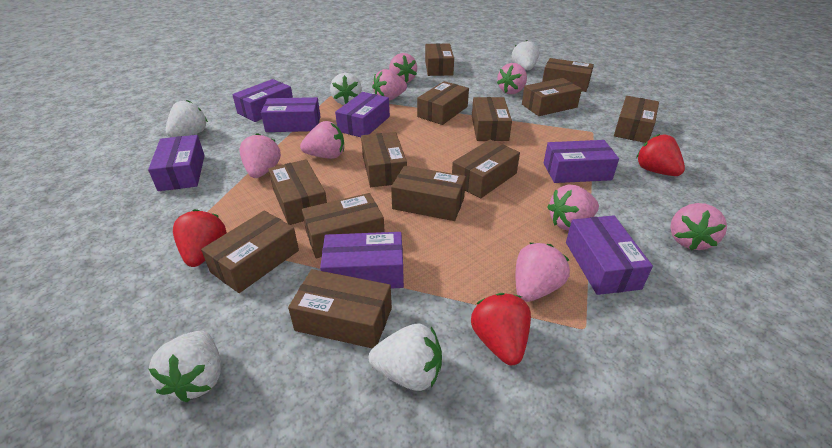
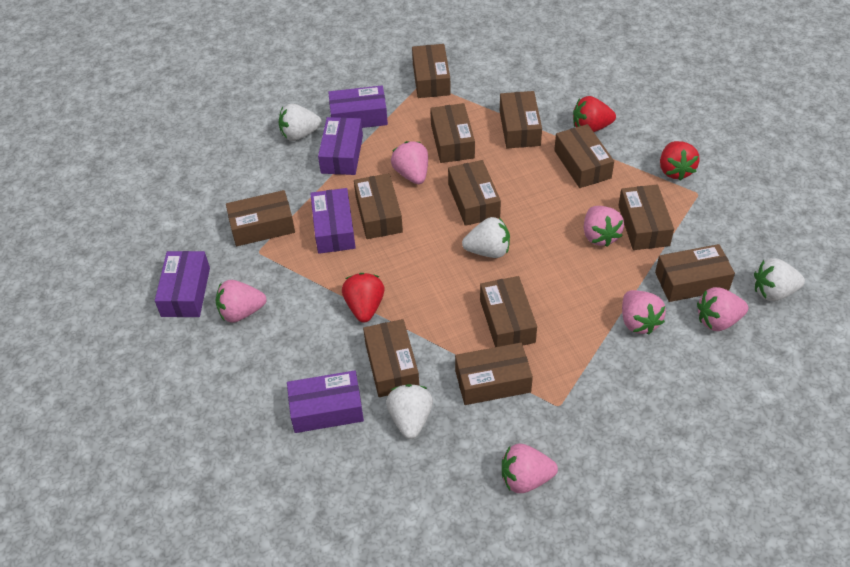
brown box: [201,211,299,293] [268,159,327,225] [288,269,392,348] [302,193,385,258] [361,132,407,187] [391,166,466,221] [417,81,469,125] [425,43,454,76] [452,139,520,198] [472,97,512,141] [522,78,582,116] [542,58,594,92] [614,96,659,143] = 13 -> [226,190,295,246] [354,173,403,239] [363,319,419,397] [412,44,451,98] [430,103,475,163] [448,160,501,226] [455,343,533,405] [480,276,537,347] [500,91,542,148] [554,124,614,188] [618,185,674,250] [655,244,735,302] = 12
pink strawberry: [239,133,281,178] [300,121,344,159] [372,69,407,101] [389,53,417,83] [497,63,527,94] [515,243,570,302] [547,185,599,231] [670,203,727,251] = 8 -> [215,280,266,323] [391,141,428,184] [502,444,558,493] [584,206,624,247] [622,290,666,335] [697,287,748,331] = 6
purple box: [148,135,205,191] [232,79,293,122] [261,97,321,132] [320,232,404,288] [335,92,390,137] [543,140,619,183] [566,215,653,295] = 7 -> [155,251,210,317] [287,370,364,433] [310,188,356,254] [318,117,363,175] [328,86,388,128] = 5
white strawberry: [149,331,221,403] [166,100,208,137] [330,73,362,105] [369,323,442,391] [512,40,539,70] = 5 -> [279,104,322,141] [386,384,433,439] [462,217,510,258] [754,258,805,301] = 4

